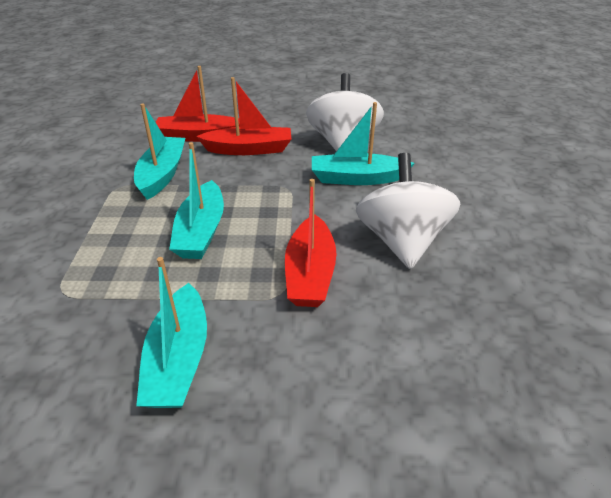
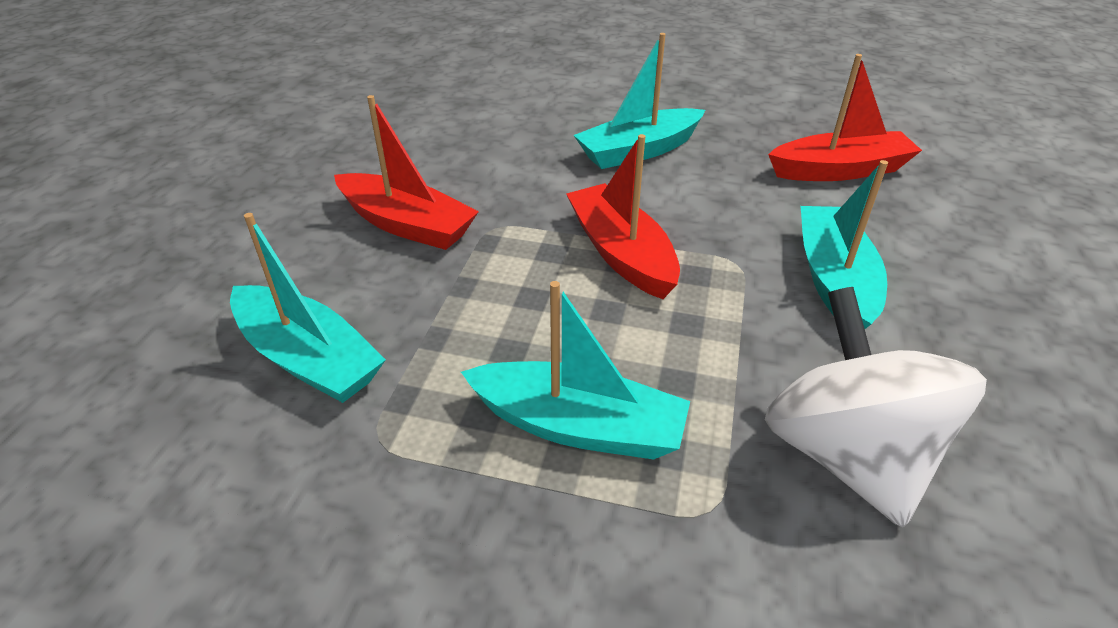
white spinning top: [306,73,384,151] [356,153,460,269] = 2 -> [765,287,987,527] = 1

